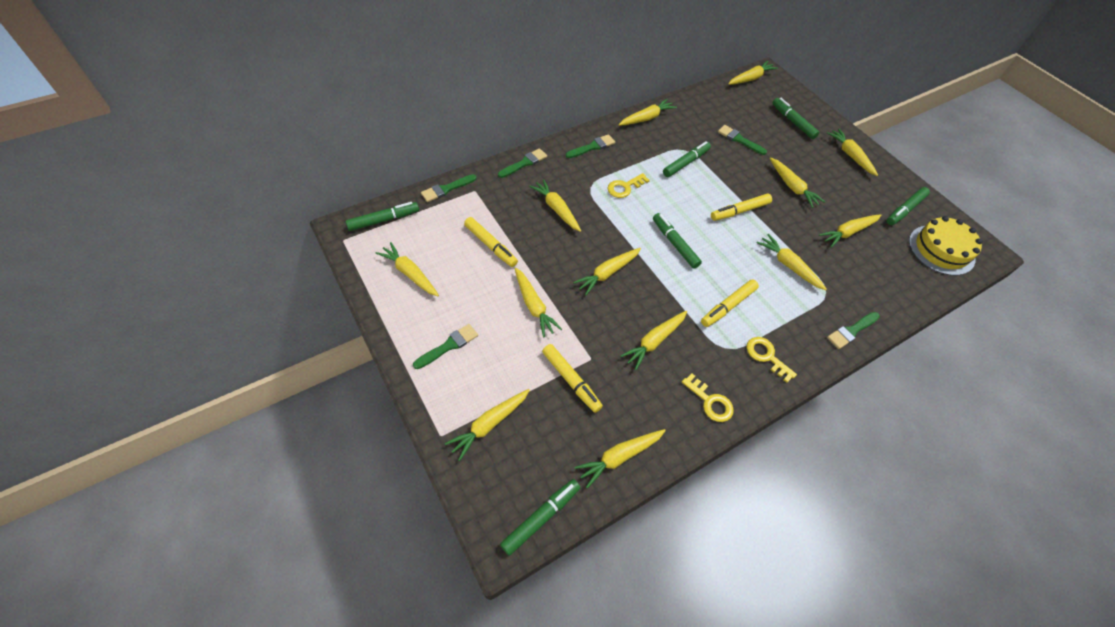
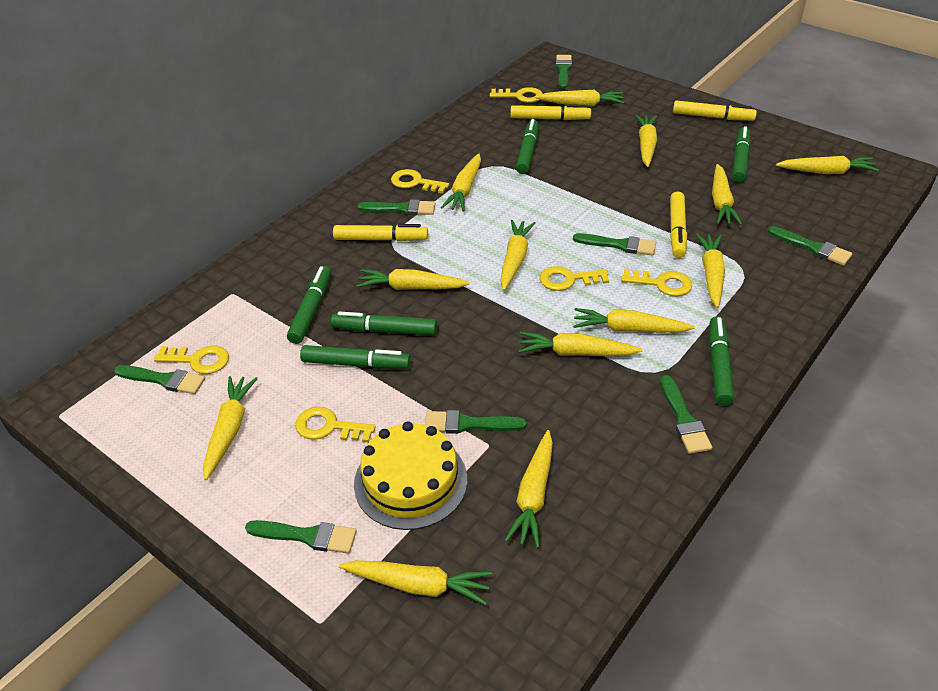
green brush: [413,324,478,369] [421,174,477,202] [498,148,547,178] [566,134,615,158] [718,125,767,155] [827,312,880,349] = 6 -> [114,365,205,394] [245,520,357,554] [357,199,435,215] [425,410,526,434] [556,55,572,89] [573,233,656,256] [660,375,712,454] [768,226,852,266] = 8
yellow key: [607,173,650,198] [682,373,734,422] [746,337,797,383] = 3 -> [154,345,229,374] [295,407,376,443] [391,169,449,193] [490,87,543,103] [540,266,609,291] [621,269,692,296] = 6

